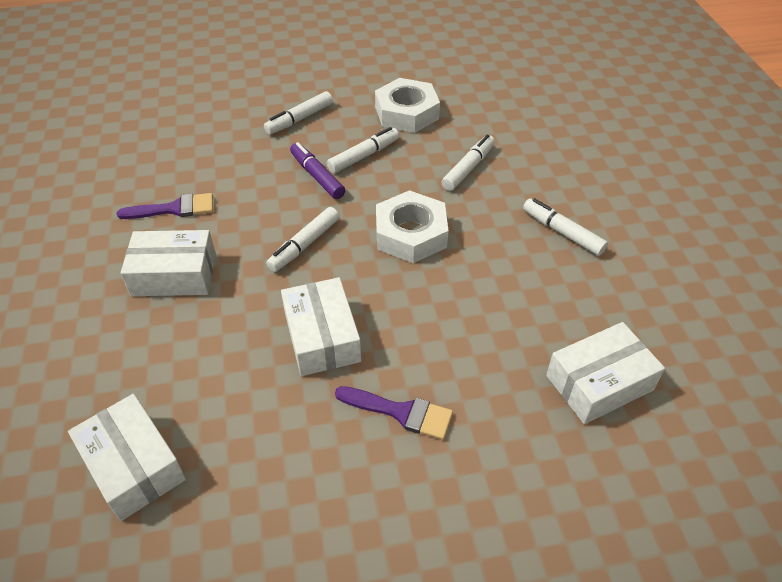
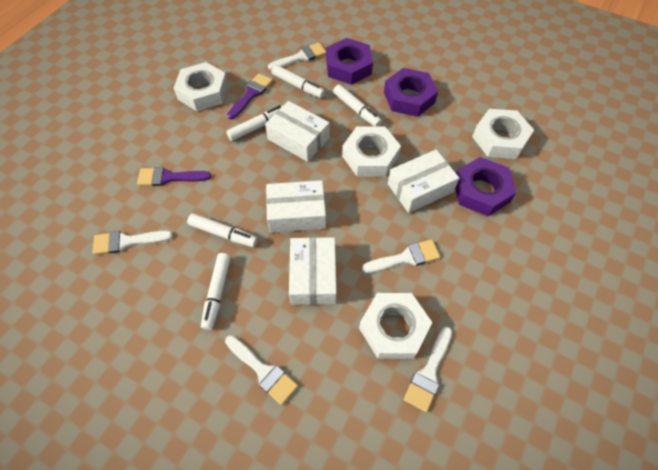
purple marker: [290,142,345,199] = 1 -> none = 0
purple nut: none = 0 -> [326,38,373,85] [384,68,438,117] [455,157,517,216] = 3
white brush: none = 0 -> [92,231,173,255] [225,335,298,405] [268,43,326,70] [362,239,440,273] [404,327,452,412] = 5
white nut: [375,78,440,133] [376,190,449,263] = 2 -> [174,62,228,111] [342,126,401,176] [359,293,432,359] [472,109,534,159] = 4

